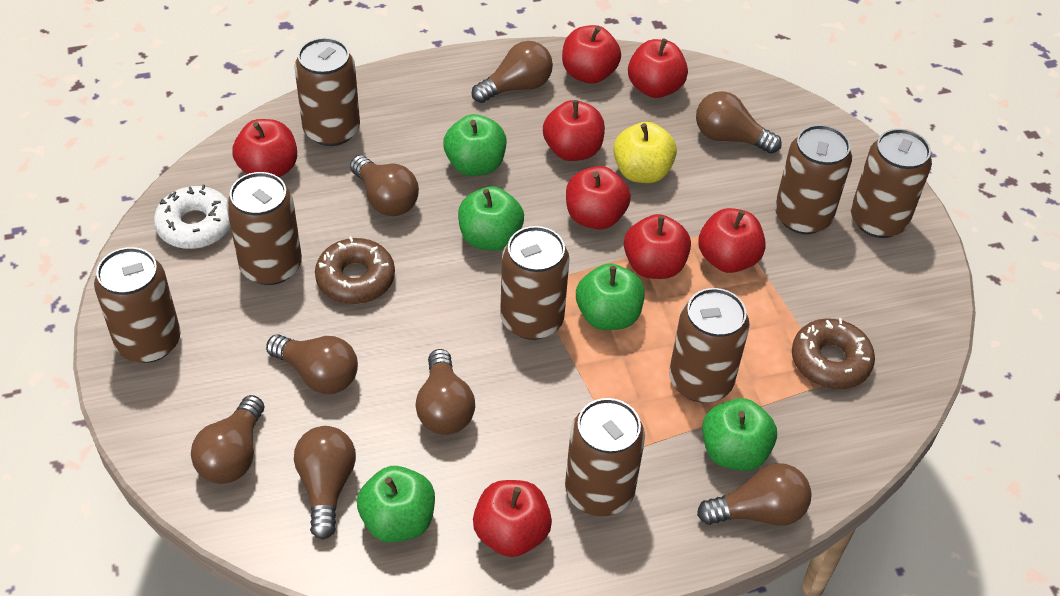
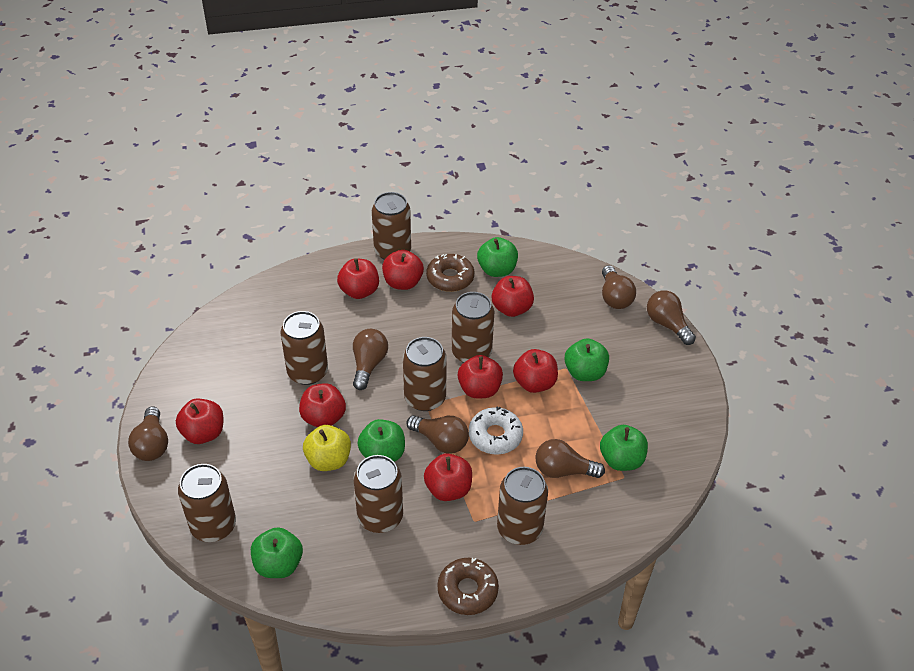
brown can: [94,247,181,363] [226,172,302,285] [294,38,360,146] [500,226,570,340] [565,398,645,516] [669,288,750,403] [775,125,852,234] [851,129,932,238] = 8 -> [178,464,236,542] [280,311,328,385] [353,455,403,533] [372,192,411,260] [403,337,447,411] [452,292,494,363] [497,467,548,545] = 7
brown light bulb: [191,395,264,484] [266,334,358,394] [294,426,356,540] [350,155,419,216] [416,349,475,435] [472,41,553,103] [696,91,782,154] [697,463,812,526] = 8 -> [128,406,168,461] [353,329,388,390] [406,415,469,454] [535,439,605,478] [602,265,636,309] [647,290,696,345] = 6

